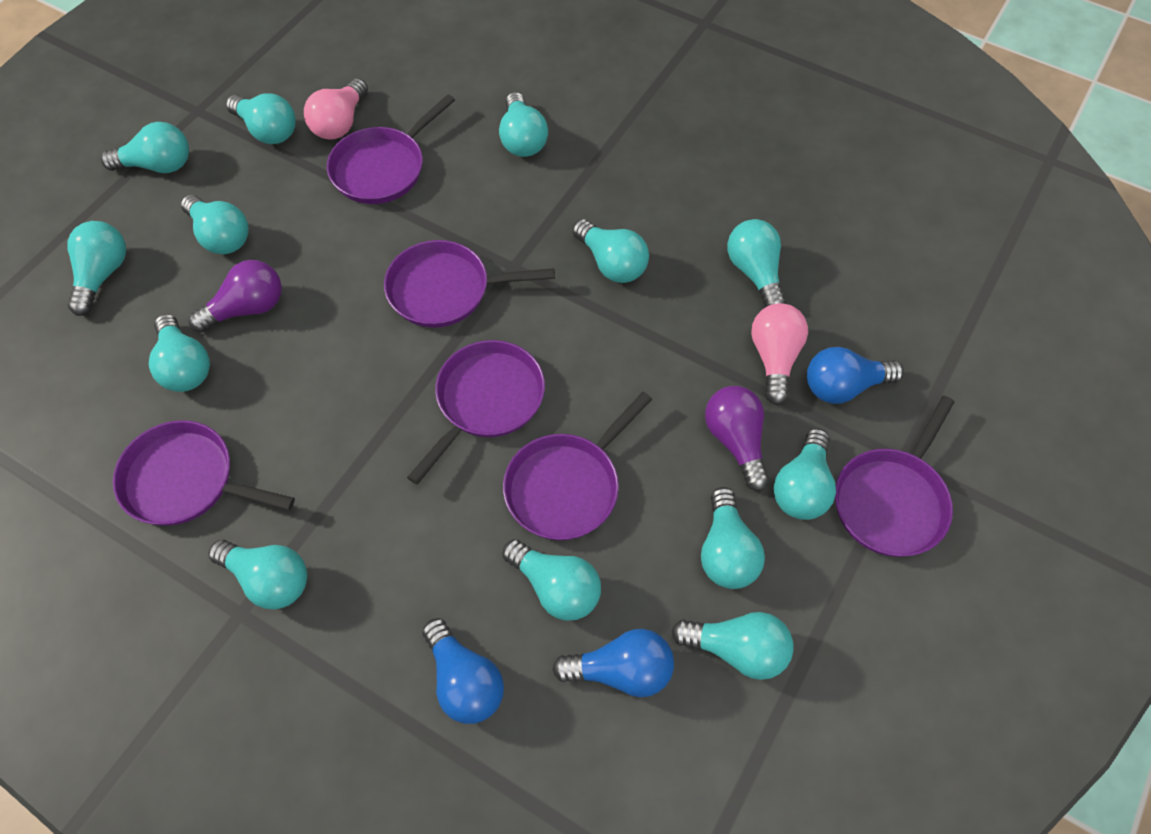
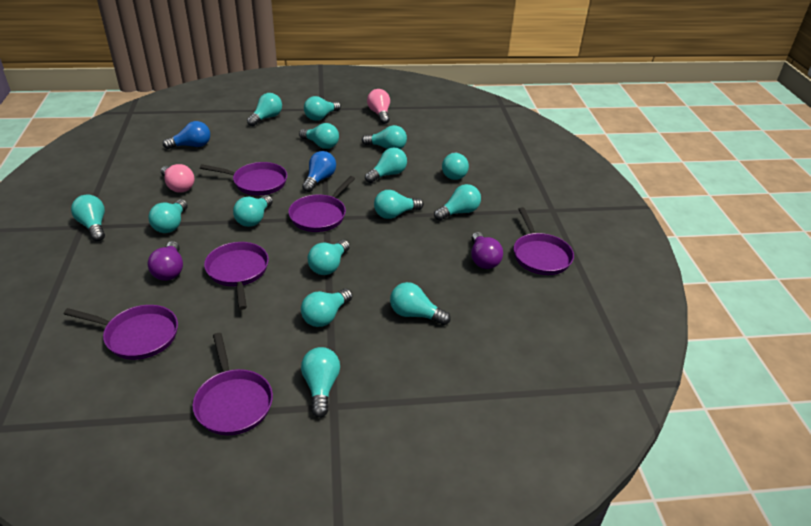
blue light bulb: [422,618,504,724] [552,629,674,697] [807,347,904,404] = 3 -> [163,121,210,149] [302,151,336,192] = 2
turquoise light bulb: [67,221,126,316] [101,122,189,173] [149,314,210,392] [181,195,249,254] [208,540,307,609] [226,93,296,144] [499,92,548,157] [502,539,601,621] [572,219,649,283] [672,612,793,680] [701,487,765,589] [727,219,786,308] [774,428,836,520] = 13 -> [71,194,105,241] [148,199,188,233] [233,195,273,227] [247,93,282,126] [299,123,339,149] [301,289,352,327] [301,347,340,417] [304,96,341,121] [308,240,350,275] [362,125,407,149] [365,148,407,183] [374,190,424,219] [390,282,451,325] [434,184,481,221] [442,152,469,180] = 15

